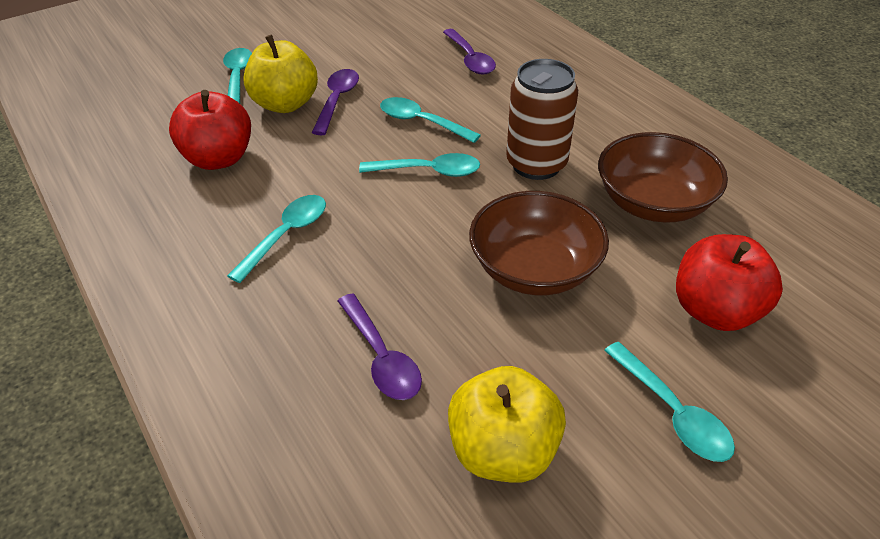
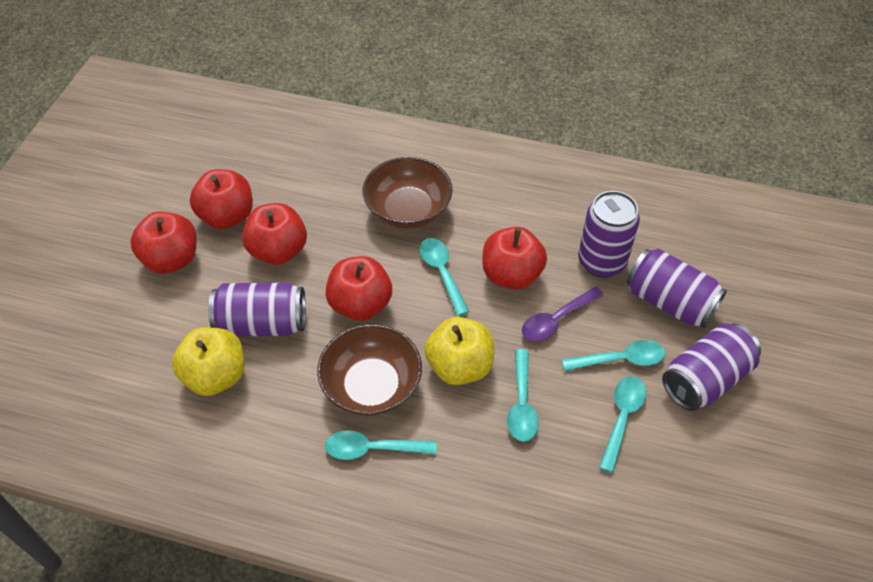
brown can: [506,59,578,180] = 1 -> none = 0
purple can: none = 0 -> [208,283,306,336] [578,191,640,278] [627,248,727,329] [662,323,761,411] = 4
purple spoon: [312,69,359,135] [338,293,422,400] [443,29,496,74] = 3 -> [522,287,603,341] = 1
red apple: [169,90,251,170] [676,234,783,331] = 2 -> [130,211,196,274] [190,169,253,229] [242,203,307,265] [325,256,392,321] [482,227,547,290] = 5

